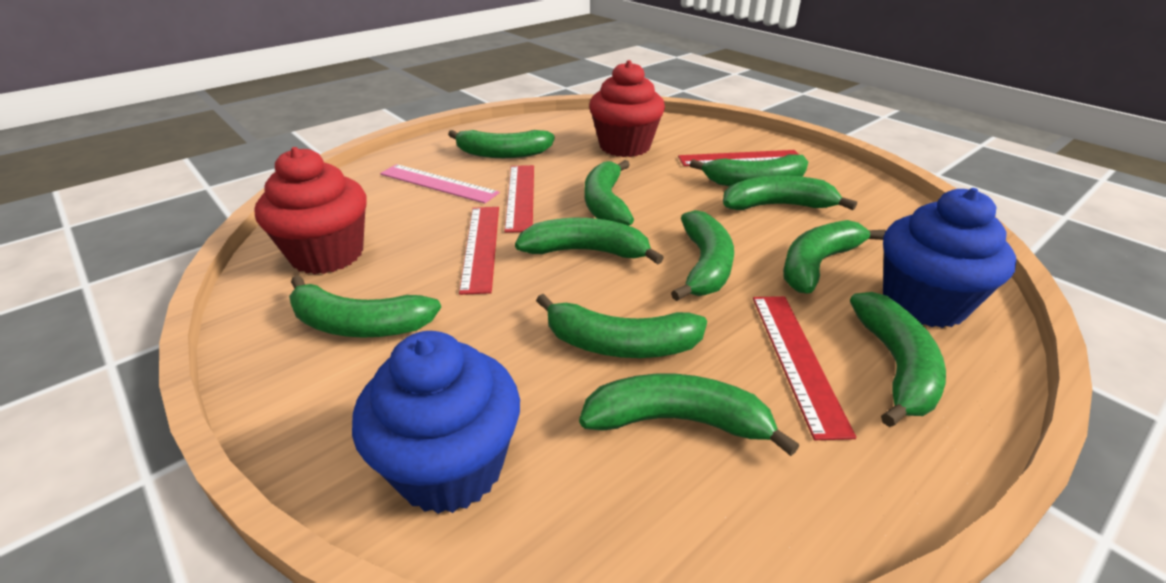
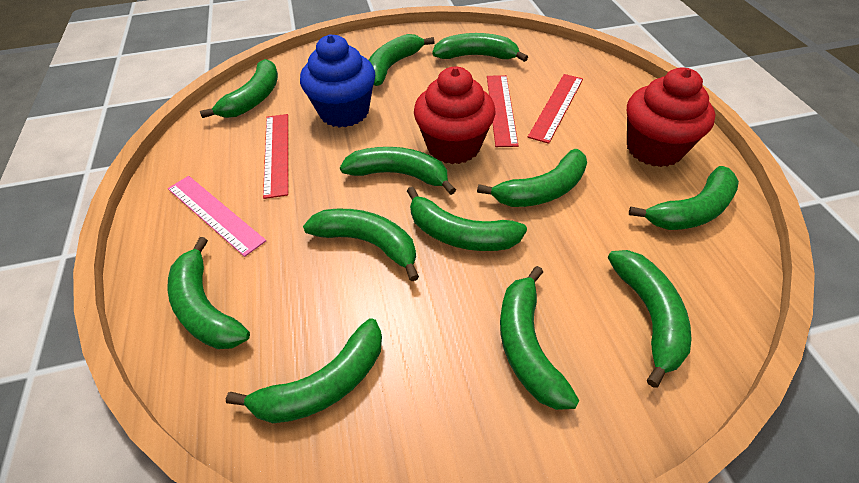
blue cupcake: [352,331,520,514] [883,188,1016,328] = 2 -> [300,34,375,128] = 1
green banana: [289,275,441,338] [448,130,555,158] [515,218,664,264] [536,294,707,358] [579,374,799,456] [585,160,634,226] [671,210,734,301] [690,154,808,186] [723,175,857,210] [783,220,886,294] [850,292,946,427] = 11 -> [167,237,250,349] [200,59,278,118] [226,318,382,423] [303,209,419,281] [340,147,456,195] [369,34,435,86] [407,187,527,251] [432,33,528,62] [477,149,587,207] [500,266,579,410] [608,250,691,388] [629,166,739,230] = 12
red ruler: [459,207,499,295] [504,165,534,233] [678,150,799,166] [753,296,856,440] = 4 -> [263,114,288,199] [487,75,518,147] [528,74,583,144] = 3

